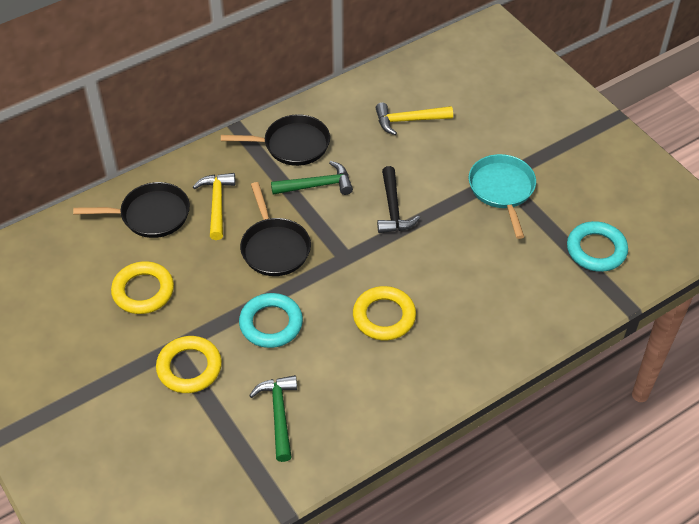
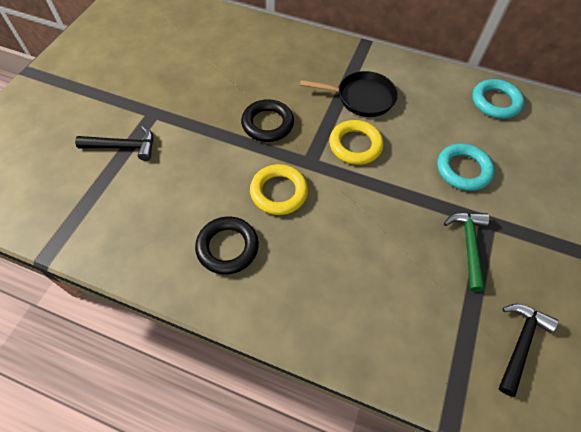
black hammer: [377,166,420,233] = 1 -> [75,126,153,161] [499,304,558,397] = 2
black pan: [73,182,190,238] [221,114,330,166] [240,182,311,276] = 3 -> [300,71,398,117] = 1
black ring: none = 0 -> [195,217,259,275] [241,99,294,142] = 2
green hammer: [249,375,297,462] [271,161,353,195] = 2 -> [444,213,490,292] = 1
turquoise pan: [469,154,536,239] = 1 -> none = 0
yellow hammer: [193,173,236,240] [376,103,453,135] = 2 -> none = 0
yellow ring: [111,261,174,314] [156,336,222,393] [353,286,416,340] = 3 -> [250,164,308,215] [329,120,384,165] = 2

